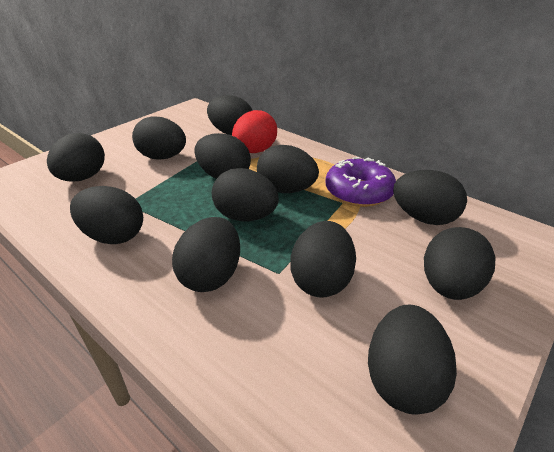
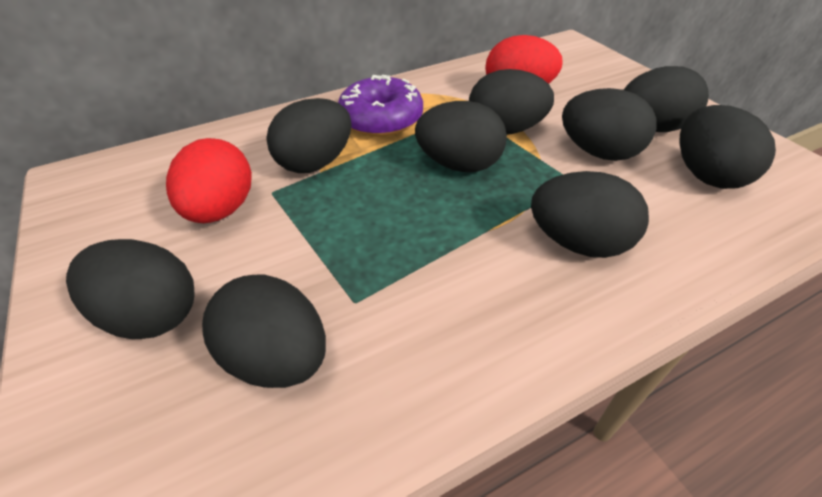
black egg: [47,133,105,182] [70,186,143,244] [132,116,186,160] [172,217,240,292] [194,133,251,179] [207,95,252,135] [212,168,279,221] [257,145,319,193] [290,221,356,298] [368,305,457,415] [393,170,467,225] [424,227,495,300] = 12 -> [66,239,195,339] [202,275,326,388] [267,98,352,173] [415,101,507,172] [469,69,554,135] [531,171,649,258] [562,88,656,161] [624,66,709,132] [679,105,776,189] = 9
red egg: [232,110,277,153] = 1 -> [166,138,252,223] [485,35,563,84] = 2

